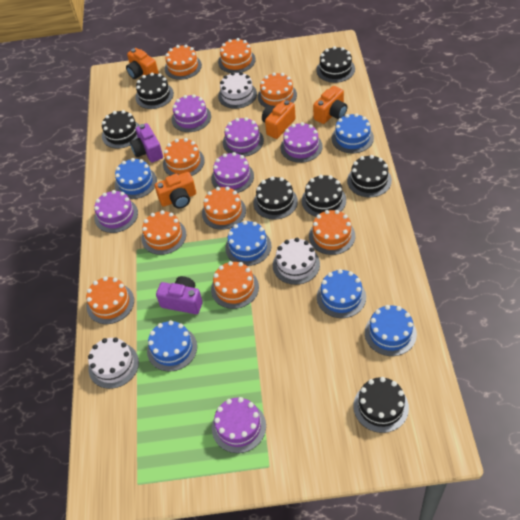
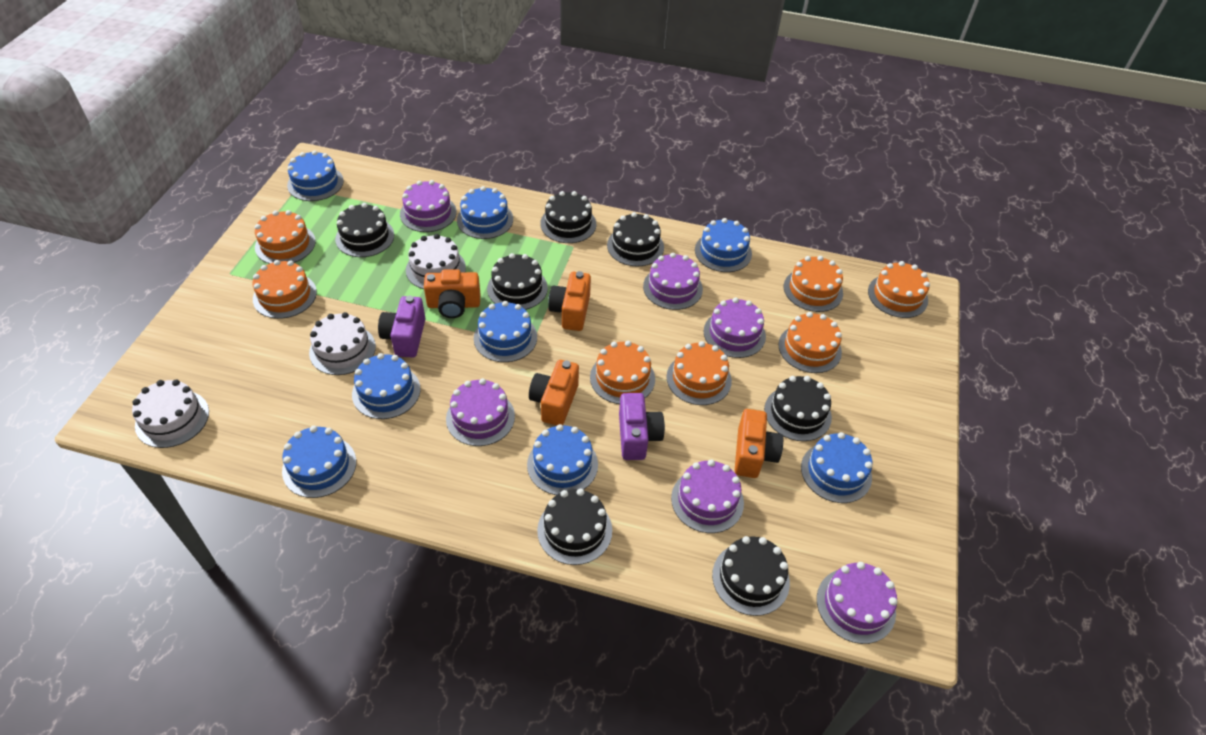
blue cake: [115,158,157,199] [147,320,197,372] [225,221,272,266] [317,269,366,318] [332,113,374,153] [365,305,417,356] = 6 -> [282,426,356,498] [287,150,344,201] [352,353,421,419] [457,186,513,239] [474,301,537,362] [527,424,598,495] [695,218,752,272] [801,432,873,503] = 8
orange cake: [86,276,134,324] [142,210,186,255] [163,138,205,176] [165,45,202,80] [202,187,246,230] [211,261,259,309] [218,38,256,73] [258,72,297,108] [309,210,355,255] = 9 -> [252,260,317,319] [255,210,316,264] [590,341,655,404] [666,341,732,405] [778,312,842,373] [784,256,843,312] [868,261,930,318] = 7

